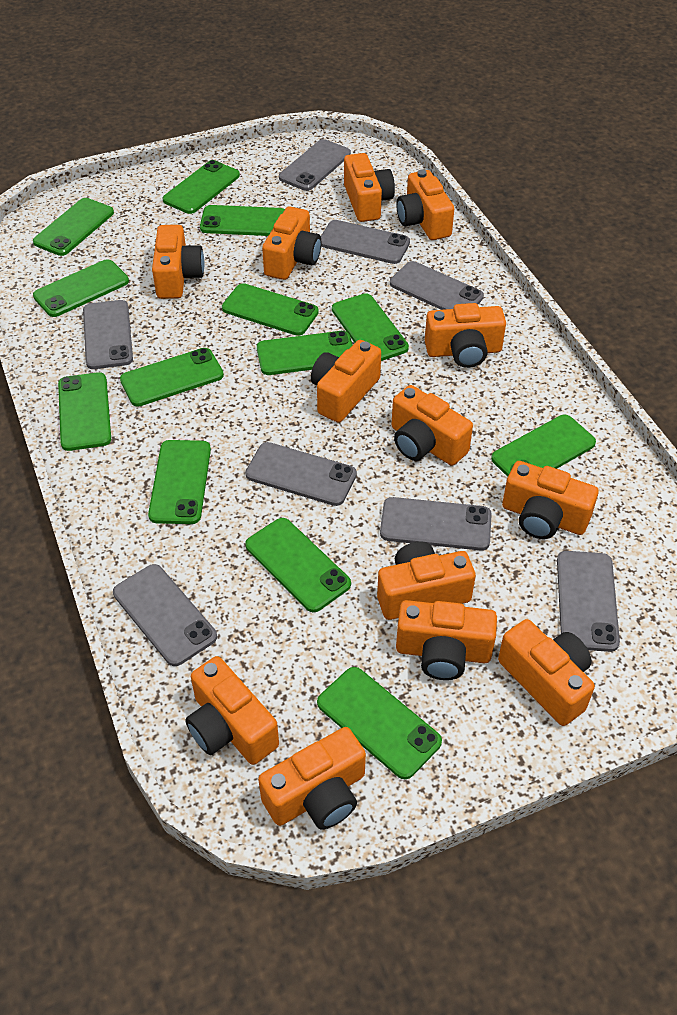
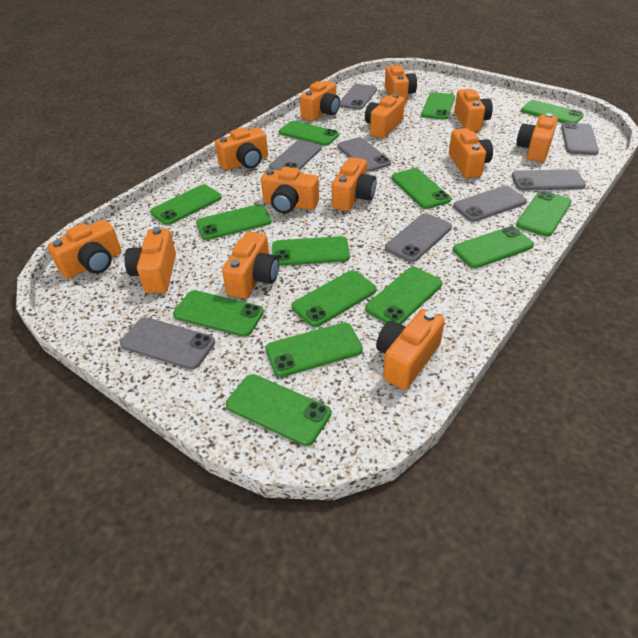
green phone: [33,198,114,256] [33,259,129,317] [58,372,111,451] [120,348,224,406] [148,440,211,524] [163,160,240,214] [200,205,285,236] [222,283,319,336] [245,518,351,612] [257,331,352,375] [317,667,442,779] [332,293,409,361] [491,415,596,477] = 13 -> [150,184,222,225] [173,290,264,337] [196,204,272,240] [226,374,331,446] [265,323,363,377] [272,236,350,266] [279,121,339,146] [292,270,376,327] [365,267,442,324] [391,168,451,209] [421,92,455,120] [453,226,534,268] [516,191,572,237] [521,100,584,123] = 14

